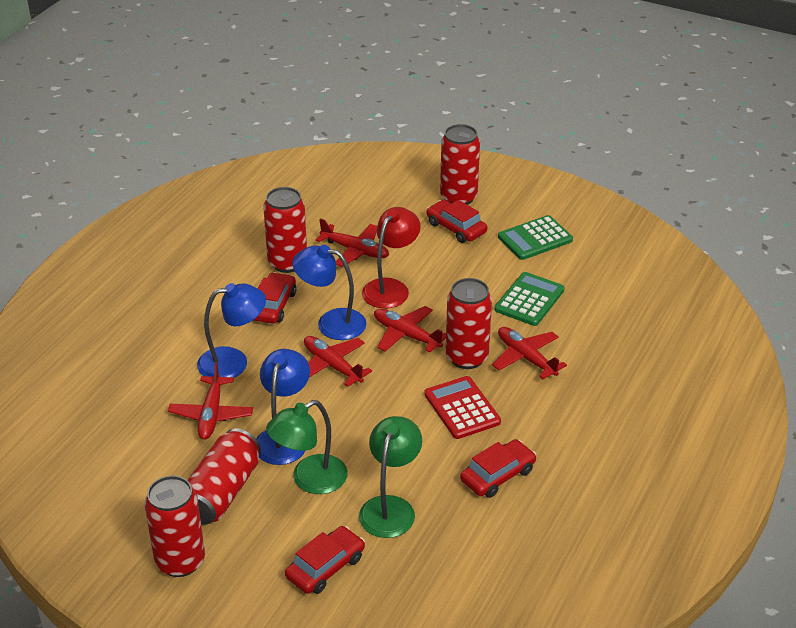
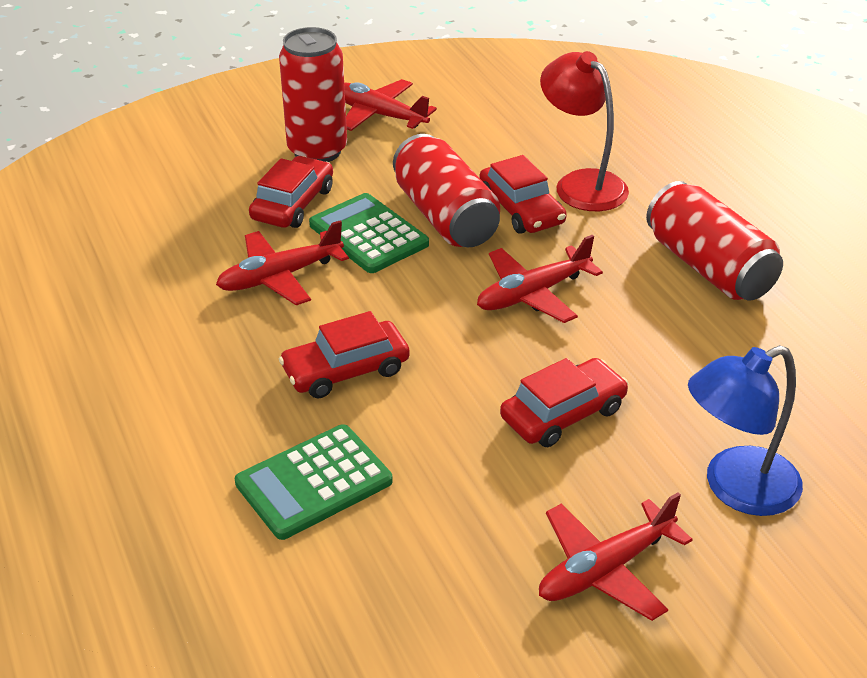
blue lamp: [197,283,266,378] [256,349,310,465] [292,245,367,340] = 3 -> [688,345,803,516] = 1
green lamp: [266,400,348,494] [359,416,422,538] = 2 -> none = 0
red calculator: [424,376,501,439] = 1 -> none = 0
red can: [145,475,205,577] [187,428,261,525] [263,187,307,273] [440,124,480,205] [446,278,492,369] = 5 -> [279,27,347,162] [393,134,500,247] [646,181,783,301] = 3
red plane: [168,362,253,440] [304,336,372,387] [316,219,389,267] [374,306,446,353] [492,327,567,379] = 5 -> [216,220,349,305] [344,79,437,131] [477,235,603,323] [539,492,693,621] = 4

